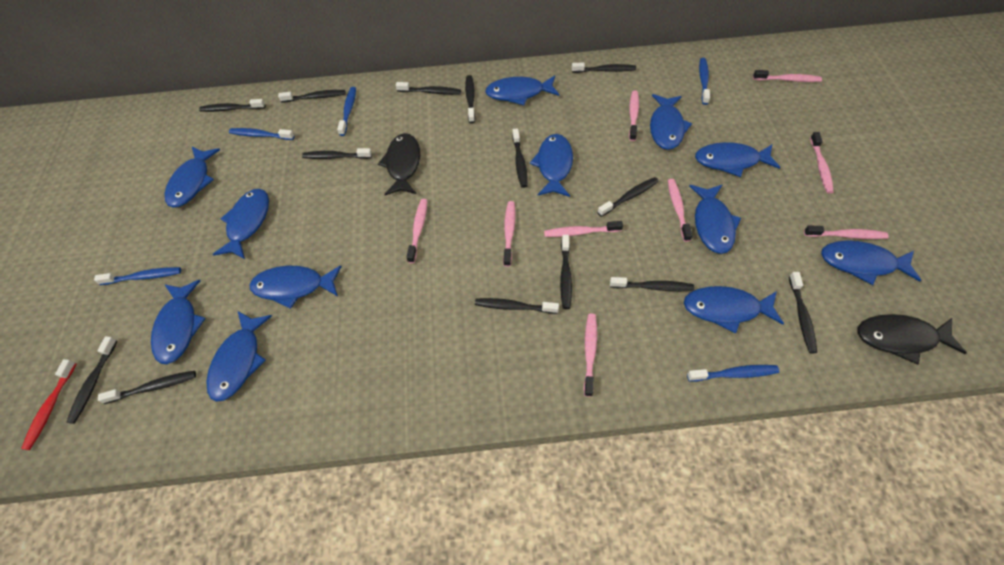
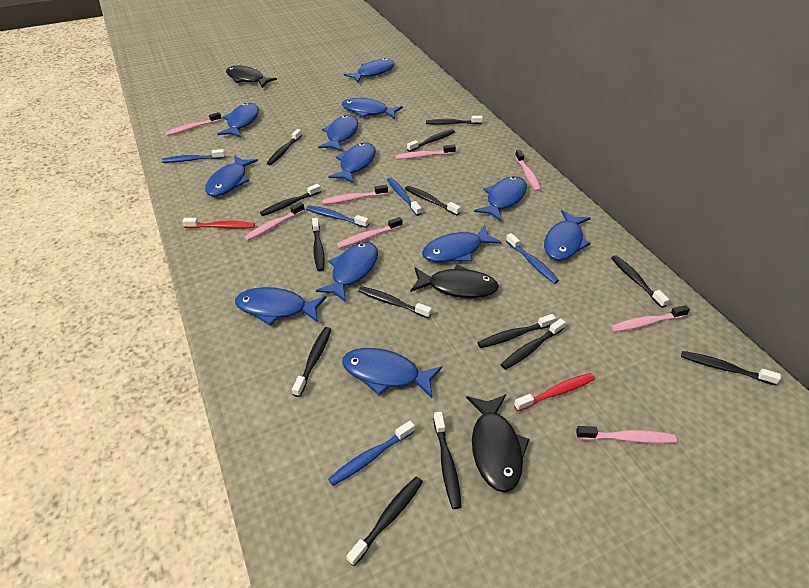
black fish: [378,133,420,195] [858,314,967,365] = 2 -> [226,66,277,88] [410,264,499,298] [466,394,530,492] = 3
pink toothbrush: [406,199,427,263] [503,201,515,267] [544,221,623,237] [584,314,597,397] [629,90,639,141] [668,179,693,242] [753,70,822,82] [804,225,888,239] [810,132,834,193] = 9 -> [165,112,222,136] [244,202,305,241] [323,185,388,205] [337,217,402,248] [396,145,456,159] [515,150,541,191] [576,426,677,443] [611,305,690,332] = 8
red toothbrush: [21,359,76,450] = 1 -> [182,218,255,229] [514,373,595,411] = 2

